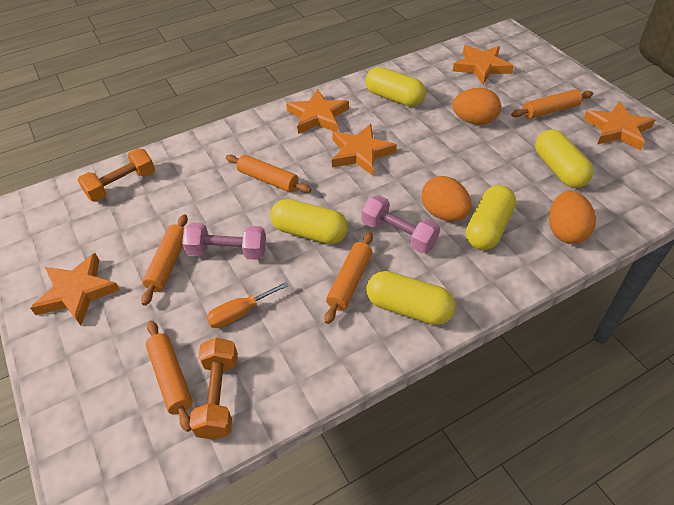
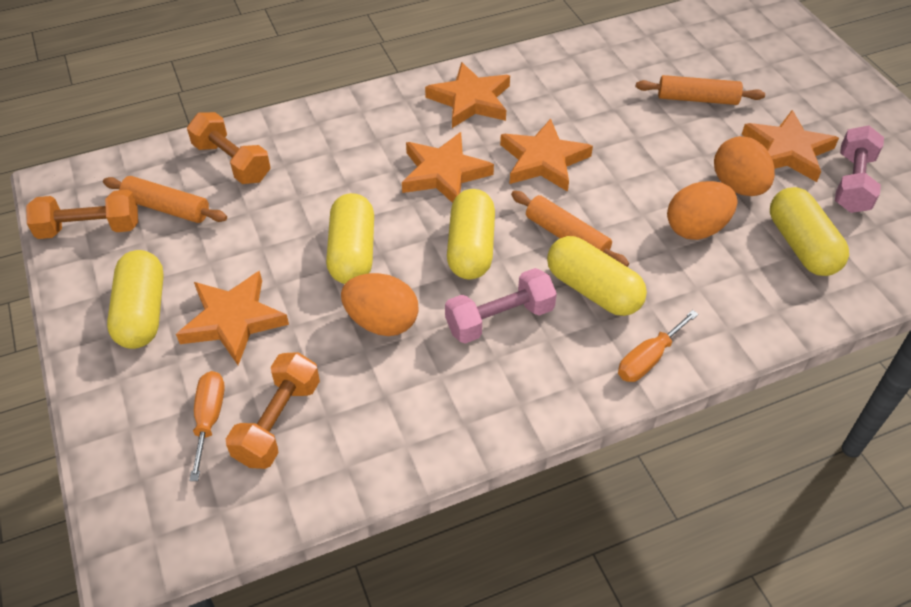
orange dumbbell: [78,148,155,202] [189,337,238,440] = 2 -> [26,190,138,239] [187,112,271,184] [226,352,320,469] = 3
orange rolling pin: [141,214,188,306] [146,321,193,432] [226,155,311,193] [324,232,373,324] [511,89,593,119] = 5 -> [103,176,227,223] [511,191,629,267] [636,75,765,105] = 3
orange screwdriver: [207,282,289,328] = 1 -> [189,371,225,481] [618,310,698,382] = 2

